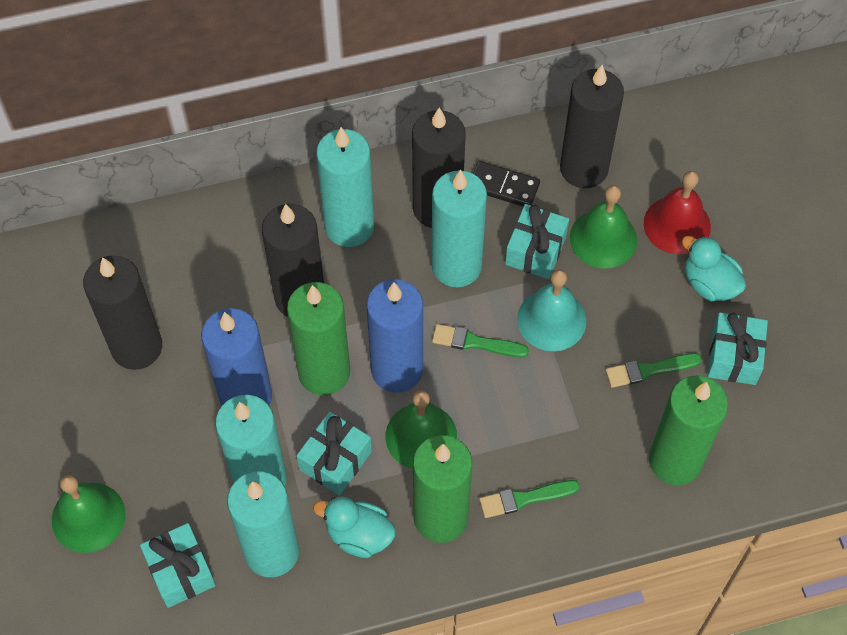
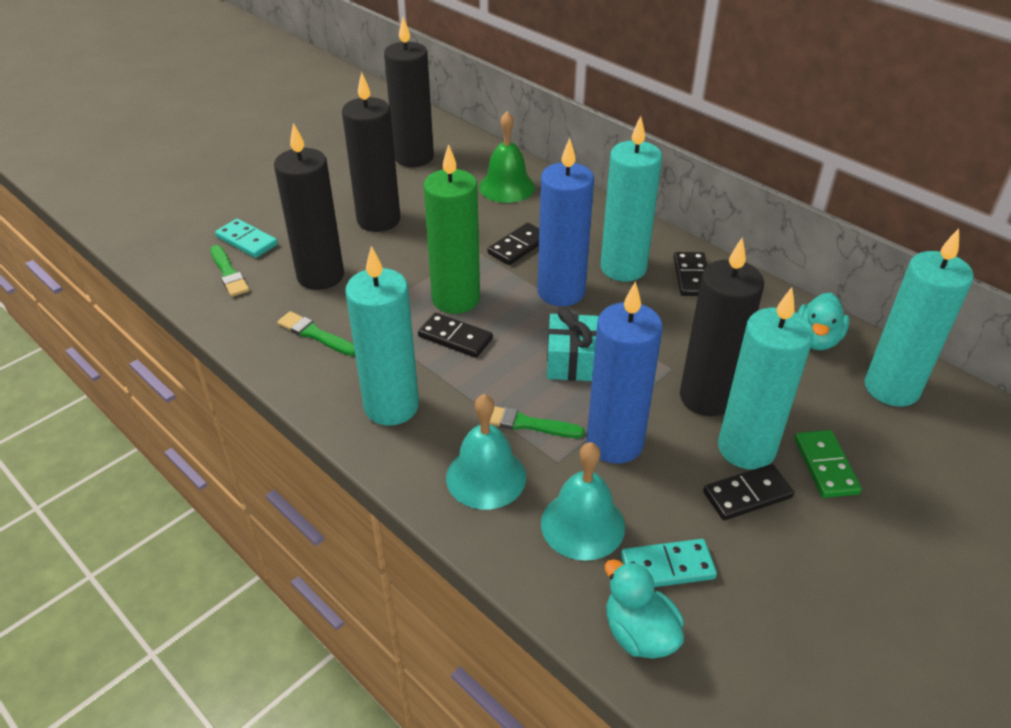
black domino: [473,161,540,207] = 1 -> [418,313,493,358] [487,223,539,265] [673,252,708,296] [703,464,794,520] = 4
green bell: [52,475,126,553] [385,390,457,469] [570,185,637,269] = 3 -> [479,111,535,203] = 1
green candle: [287,282,350,395] [413,435,472,543] [649,376,728,485] = 3 -> [424,144,480,314] = 1
green domino: none = 0 -> [794,430,862,498] = 1
red bell: [644,171,711,255] = 1 -> none = 0
turquoise bell: [517,269,586,351] = 1 -> [446,394,526,510] [541,442,625,561] = 2
turquoise domino: none = 0 -> [215,219,278,258] [621,539,717,587] = 2
turquoise gift: [140,523,216,608] [296,412,372,495] [505,204,569,279] [707,312,768,385] = 4 -> [547,308,599,381] = 1

